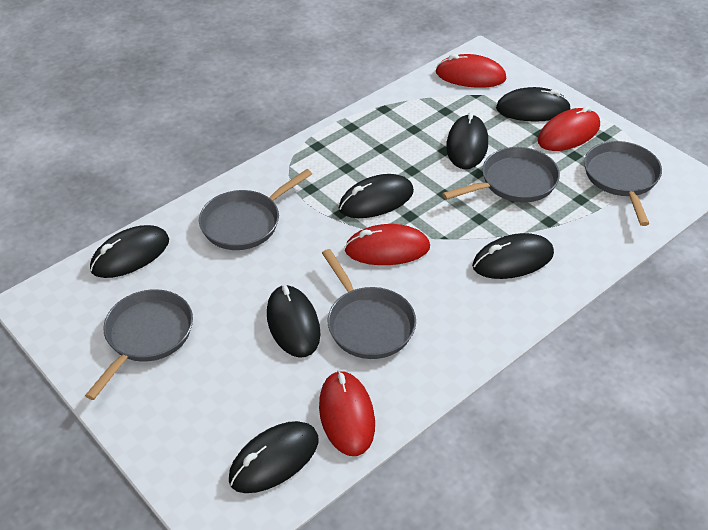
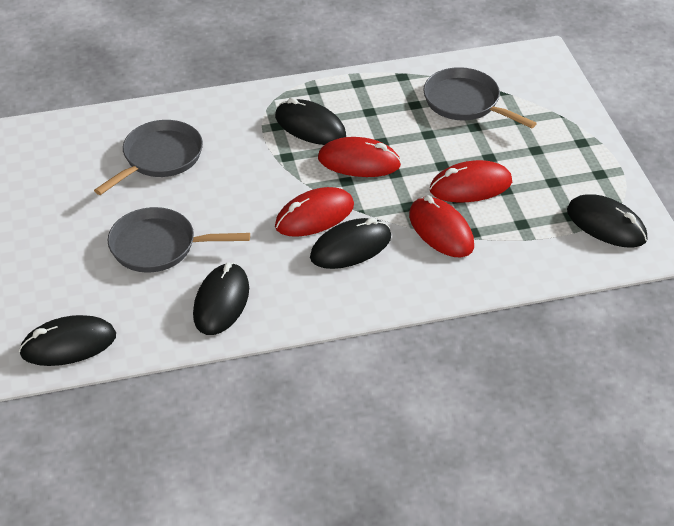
black mouse: [90,225,169,278] [229,421,318,493] [267,285,320,358] [339,174,414,218] [446,112,488,169] [472,233,554,279] [496,87,571,122] = 7 -> [19,315,116,366] [193,263,249,335] [275,98,346,145] [310,218,391,269] [567,194,647,248] = 5
grey pan: [85,289,193,400] [199,169,312,250] [322,249,416,359] [442,147,560,203] [584,141,662,226] = 5 -> [94,120,203,195] [108,207,250,273] [423,67,537,128] = 3

